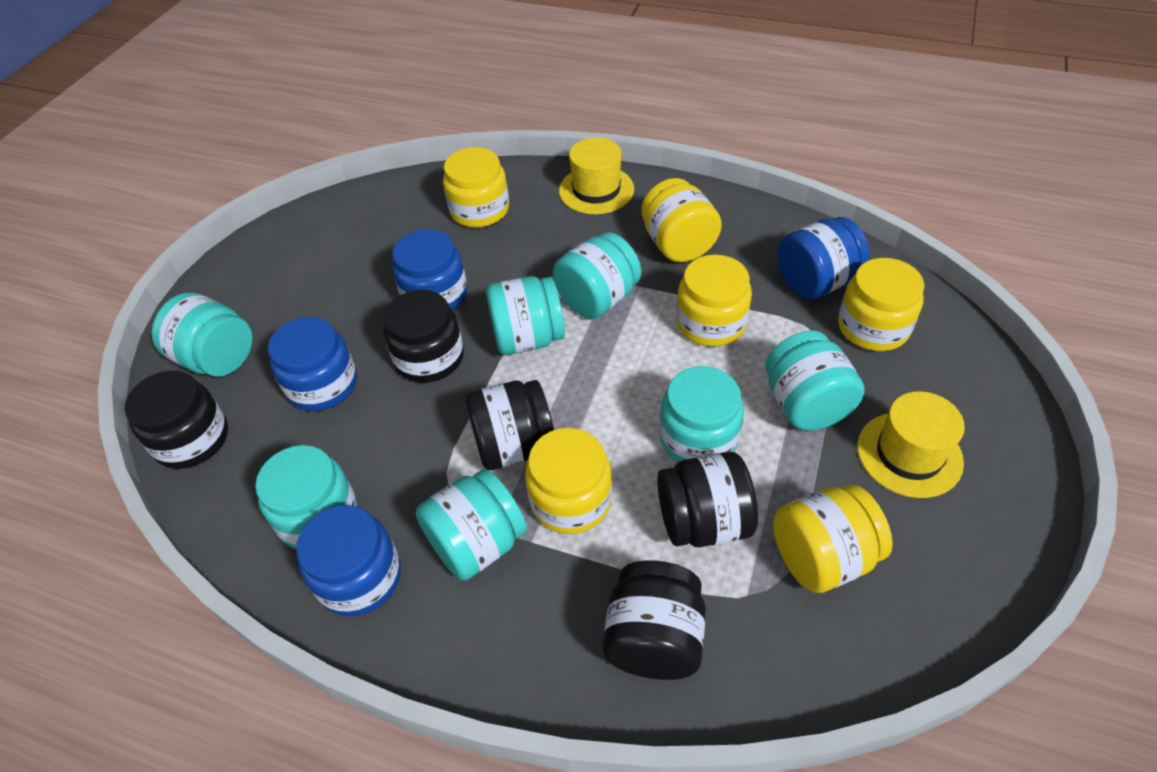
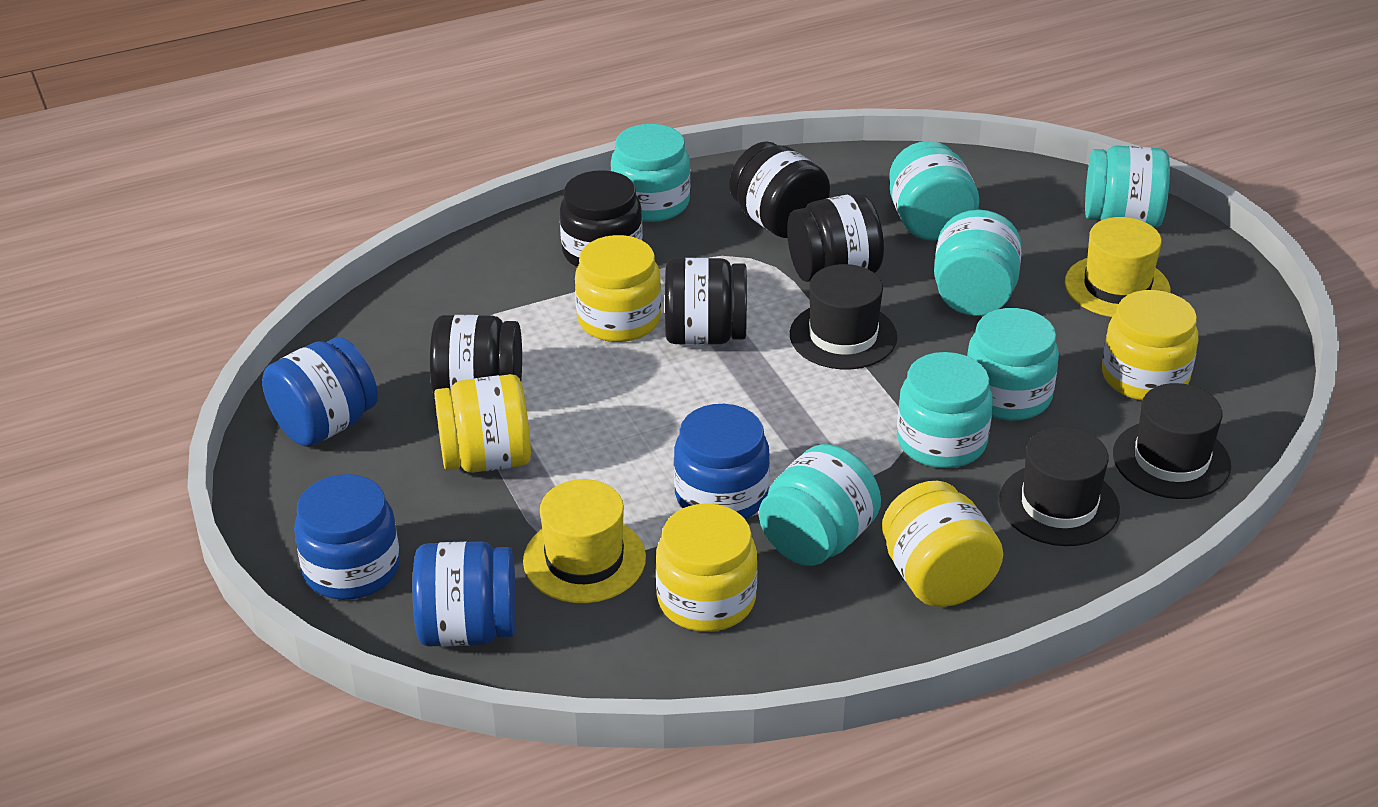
black hat: none = 0 -> [790,264,897,369] [999,427,1120,546] [1113,383,1231,499] = 3
yellow jar: [443,147,509,228] [525,428,612,534] [641,178,722,262] [676,255,752,347] [773,484,893,593] [838,258,924,351] = 6 -> [434,374,531,473] [575,235,661,342] [656,503,757,632] [882,481,1003,607] [1102,290,1198,401] = 5

